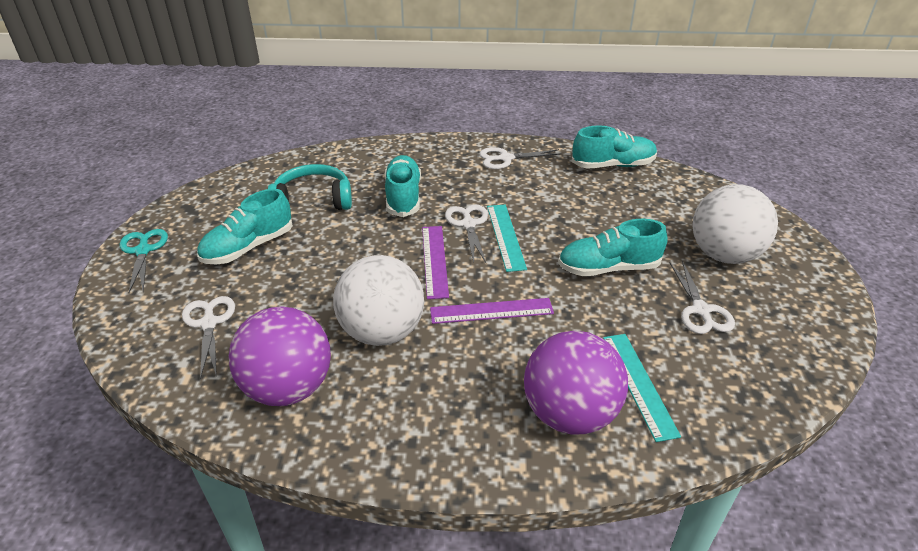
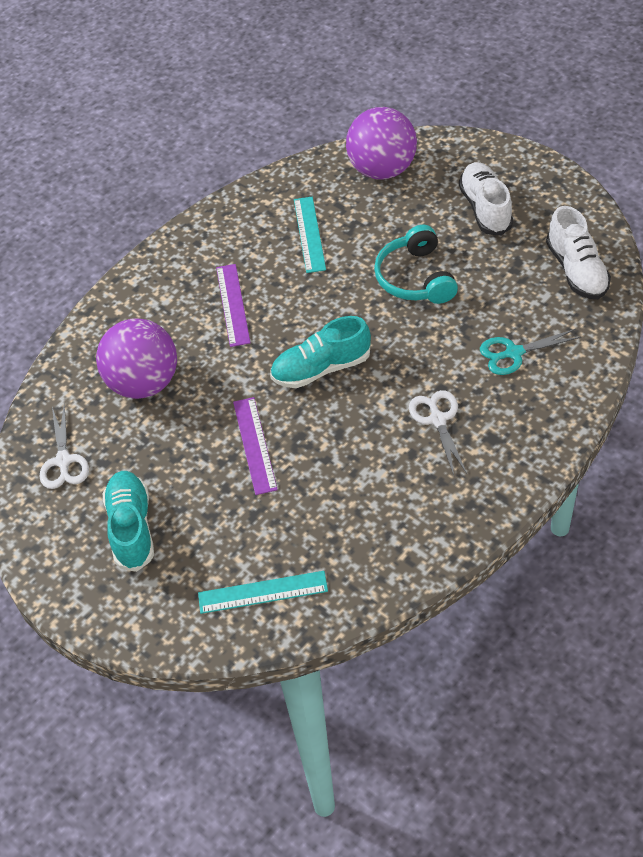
turquoise shoe: [197,189,293,265] [384,155,421,217] [558,219,668,276] [572,125,657,169] = 4 -> [103,471,154,572] [270,316,371,388] = 2
white ball: [333,255,424,346] [692,184,778,264] = 2 -> none = 0
white scissors: [182,296,235,379] [445,204,488,263] [479,147,562,169] [670,261,735,334] = 4 -> [39,403,89,489] [409,390,467,475] = 2
white shoe: none = 0 -> [459,162,513,236] [546,206,611,299] = 2

